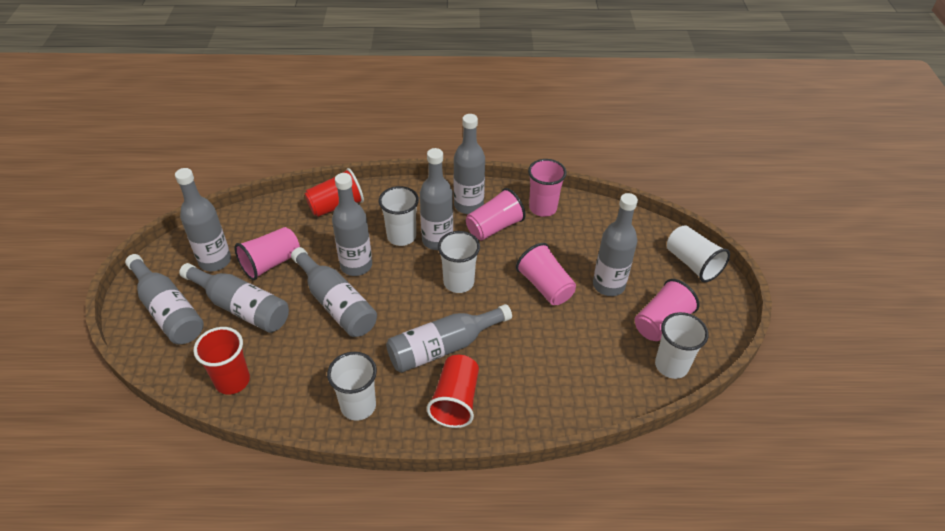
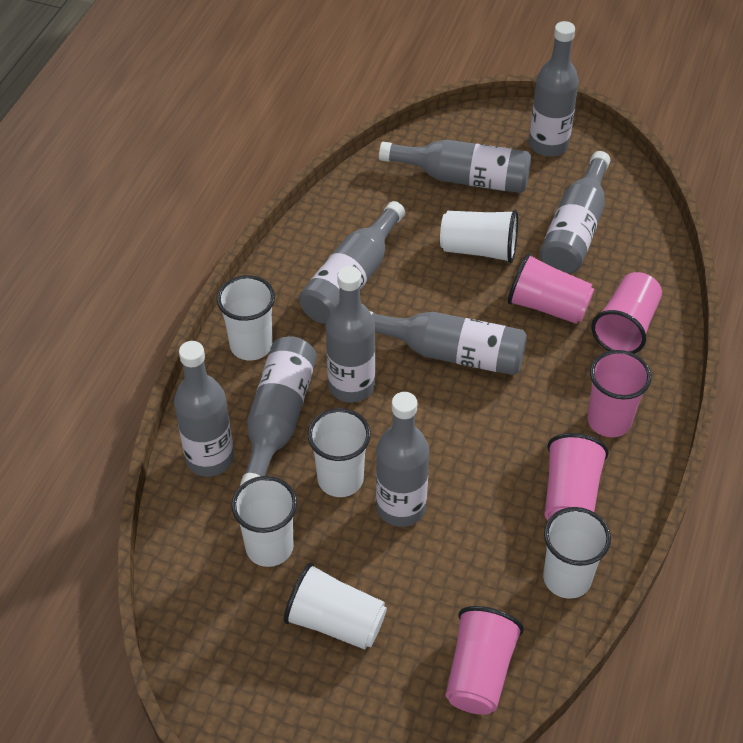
red cup: [194,327,250,395] [305,168,364,217] [427,355,479,428] = 3 -> none = 0
white cup: [327,352,377,421] [379,186,419,246] [438,231,480,293] [655,312,709,379] [667,225,730,282] = 5 -> [217,275,275,360] [231,476,297,567] [284,562,387,650] [308,408,371,497] [440,210,518,263] [543,507,611,599] = 6

